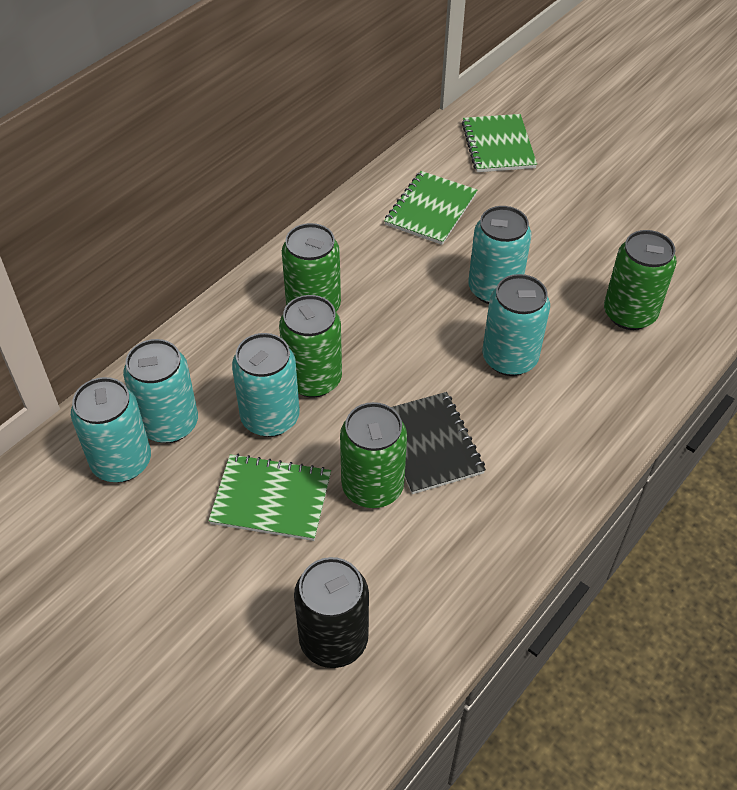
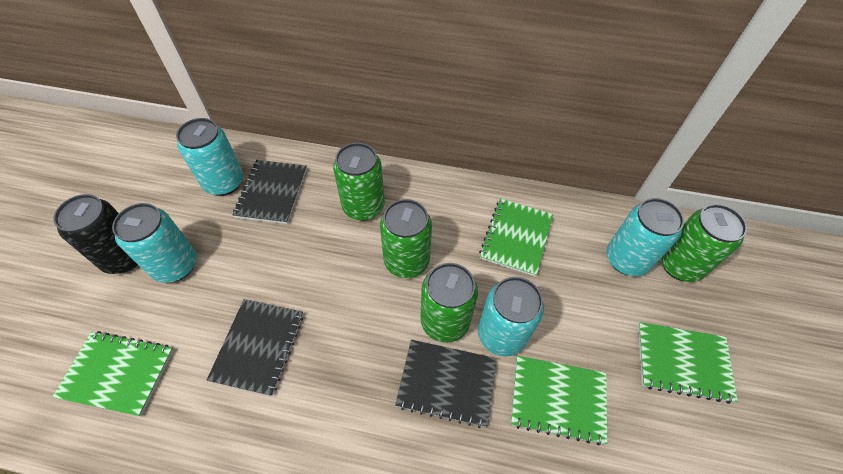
black notebook: [392,392,486,494] = 1 -> [207,299,303,396] [233,160,307,224] [395,340,497,428] = 3
green notebook: [208,454,331,541] [384,171,477,245] [462,114,537,172] = 3 -> [52,331,174,416] [479,198,553,276] [511,356,607,446] [638,322,738,404] = 4
turquoise can: [71,377,151,482] [123,339,198,443] [232,333,300,437] [468,206,532,304] [482,274,550,376] = 5 -> [112,203,197,283] [176,118,243,196] [478,277,544,356] [607,198,684,276] = 4

